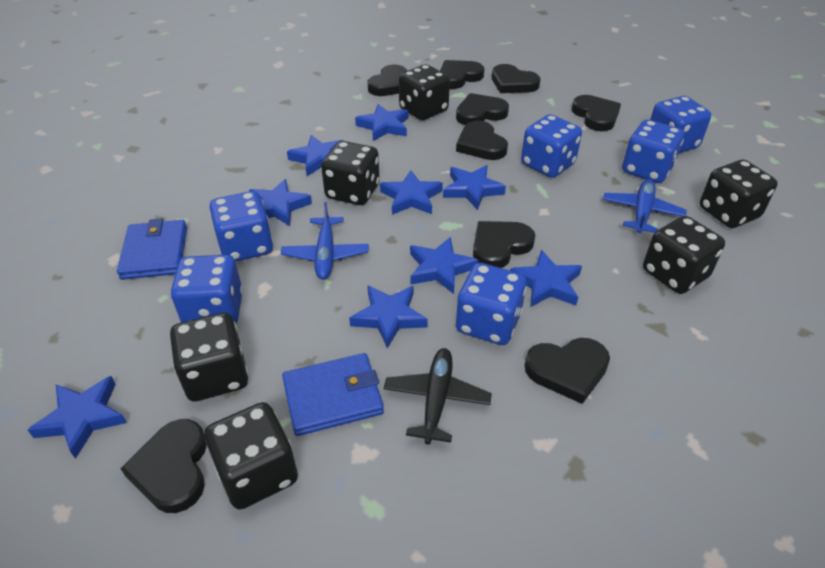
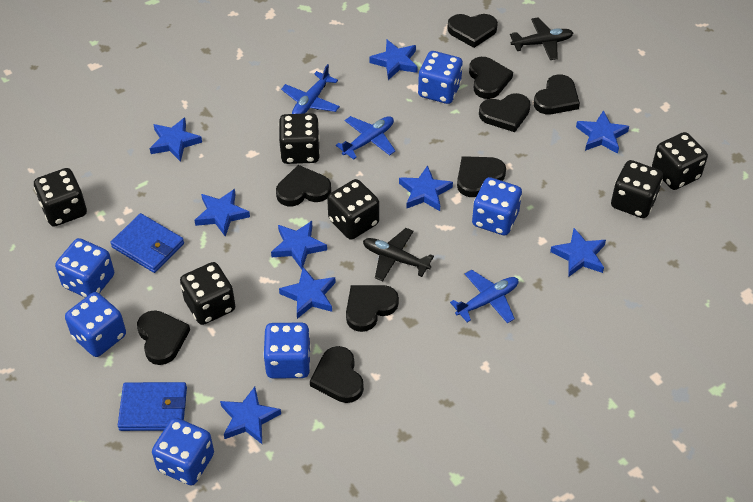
black plane: [384,348,492,445] = 1 -> [363,228,434,281] [510,18,573,60] = 2
blue plane: [281,202,369,280] [603,179,687,233] = 2 -> [281,64,340,114] [336,116,395,160] [450,270,518,323] = 3

